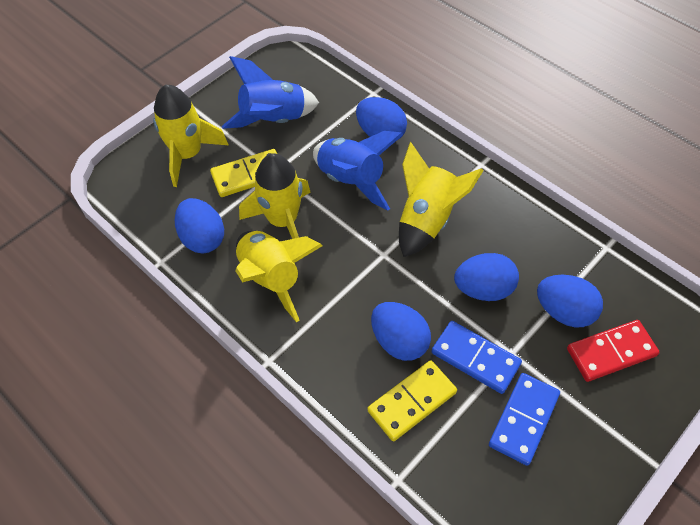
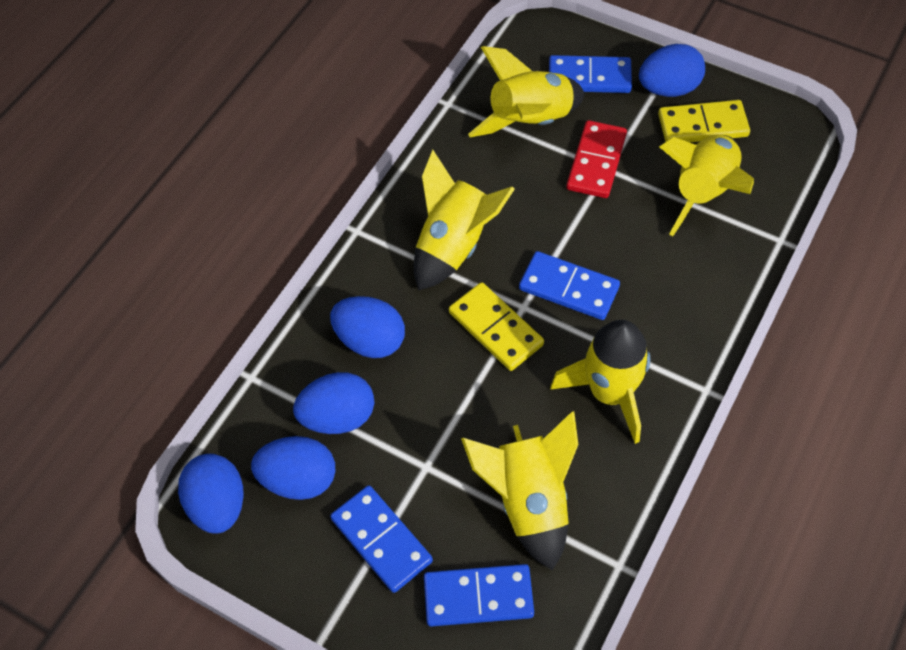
blue domino: [431,321,522,394] [489,373,560,466] = 2 -> [330,485,433,593] [424,564,534,626] [519,251,620,320] [549,55,632,93] = 4
blue rocket: [222,56,319,129] [313,131,404,211] = 2 -> none = 0
yellow rocket: [153,85,229,187] [236,231,322,322] [239,153,311,239] [399,142,484,257] = 4 -> [414,150,515,290] [461,411,578,570] [468,46,585,137] [550,320,650,444] [659,134,754,236] = 5

